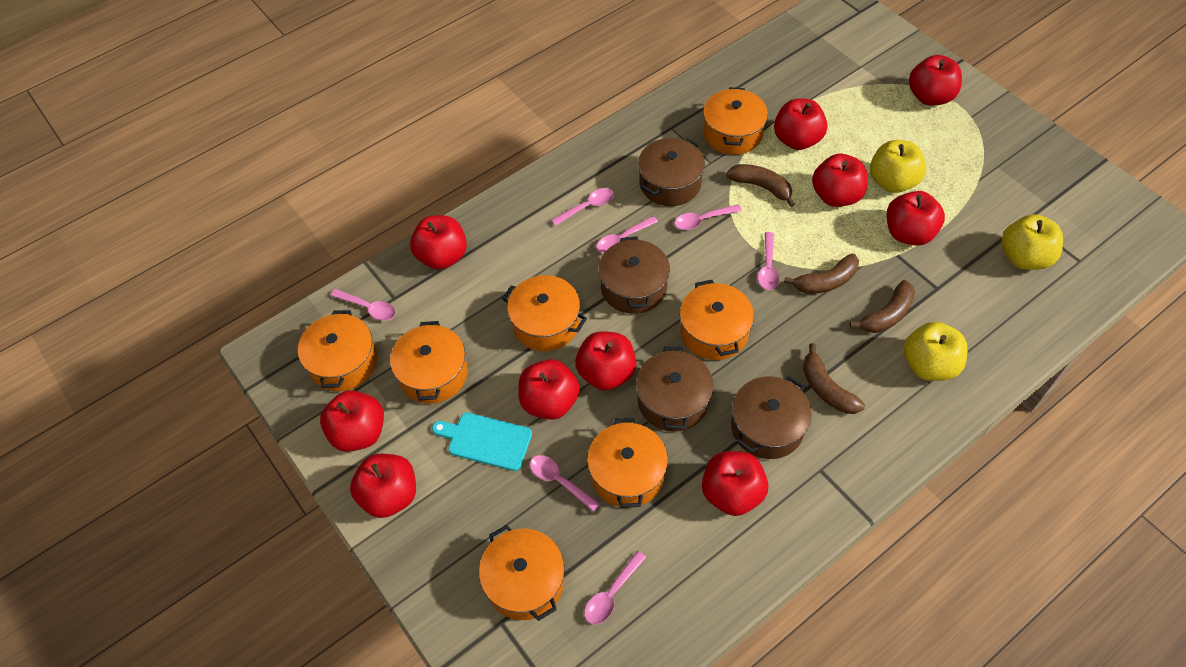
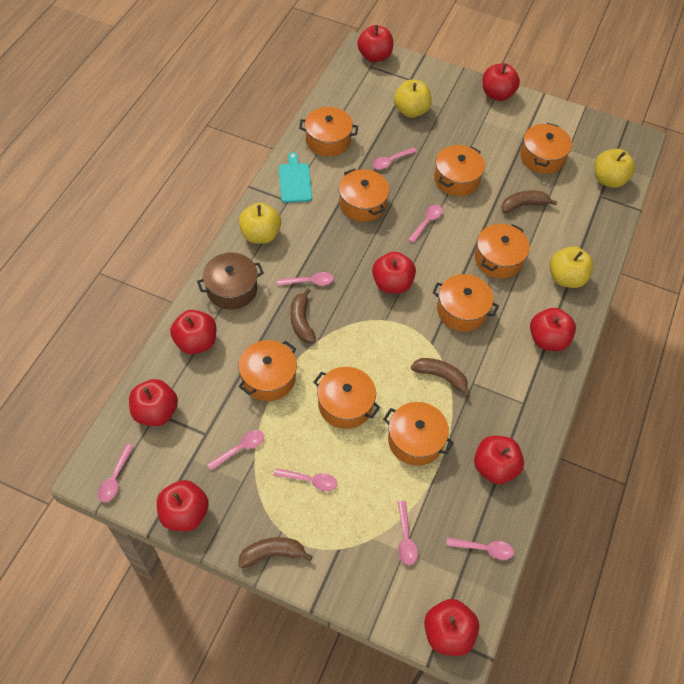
brown pot: [598,236,670,314] [636,347,713,432] [638,138,705,206] [731,376,811,459] = 4 -> [197,253,264,310] = 1
orange pot: [298,310,377,392] [390,321,468,404] [479,525,564,621] [502,275,587,351] [587,418,668,508] [680,280,754,360] [703,87,768,155] = 7 -> [238,340,297,401] [299,107,358,157] [314,367,380,429] [339,168,390,222] [383,402,454,466] [432,274,499,331] [434,145,485,196] [475,224,530,279] [520,123,572,174] = 9
pink spoon: [330,289,396,321] [530,455,600,512] [551,188,614,226] [585,551,646,625] [596,216,658,253] [674,204,742,230] [758,232,779,290] = 7 -> [98,444,134,502] [207,430,264,471] [274,468,337,491] [277,272,334,285] [372,147,417,169] [398,501,418,565] [408,205,442,243] [446,537,514,560] = 8
red apple: [320,390,384,452] [350,454,416,518] [410,215,467,270] [518,359,580,420] [575,331,636,390] [702,451,768,516] [774,98,827,150] [812,154,868,207] [887,191,945,246] [909,55,962,106] = 10 -> [129,379,178,426] [157,480,209,531] [170,310,216,354] [357,25,393,62] [372,252,416,294] [424,599,479,656] [474,436,524,484] [483,63,520,101] [530,308,576,351] = 9
yellow apple: [870,140,926,193] [904,322,968,381] [1002,214,1063,270] = 3 -> [239,203,281,244] [394,80,432,118] [550,246,594,288] [594,149,635,188] = 4

